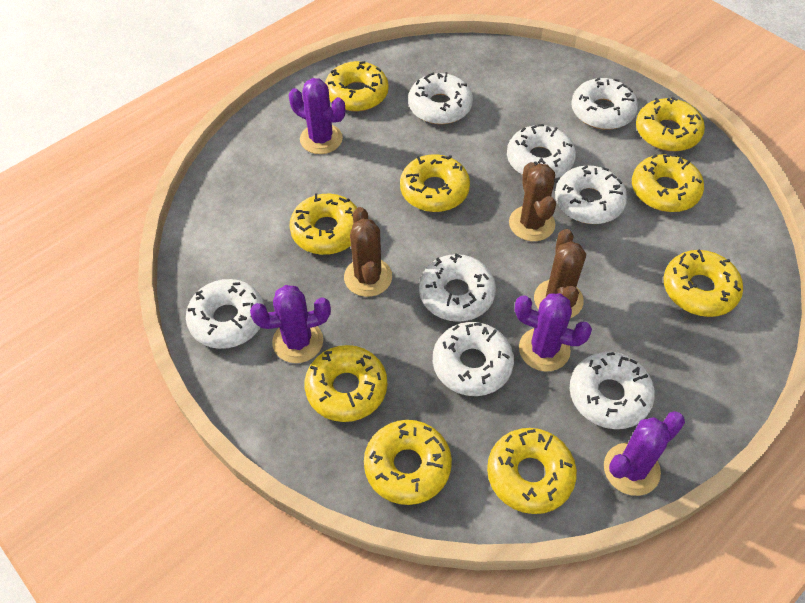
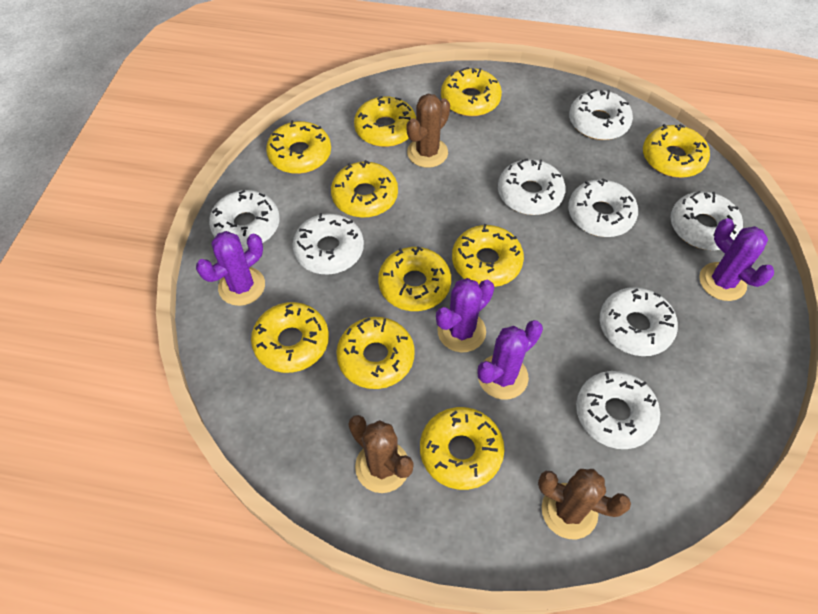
yellow donut: [290,194,357,255] [304,345,387,422] [325,61,389,112] [364,420,452,505] [400,154,470,212] [487,428,577,514] [632,154,704,212] [636,97,705,151] [664,249,743,317] = 9 -> [251,302,329,373] [266,120,331,174] [331,160,398,218] [336,317,415,389] [354,96,416,147] [378,246,451,311] [420,407,505,490] [441,67,502,116] [452,224,524,287] [643,124,710,178] = 10

